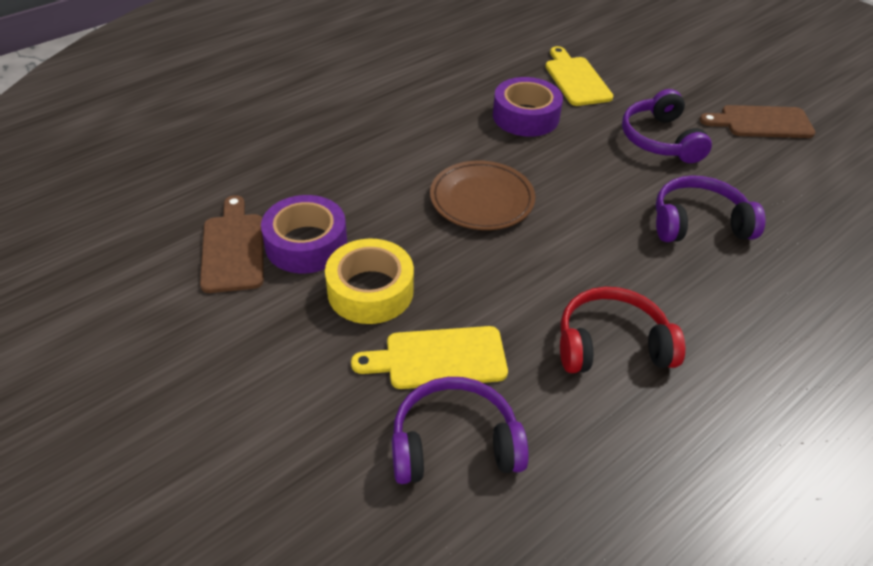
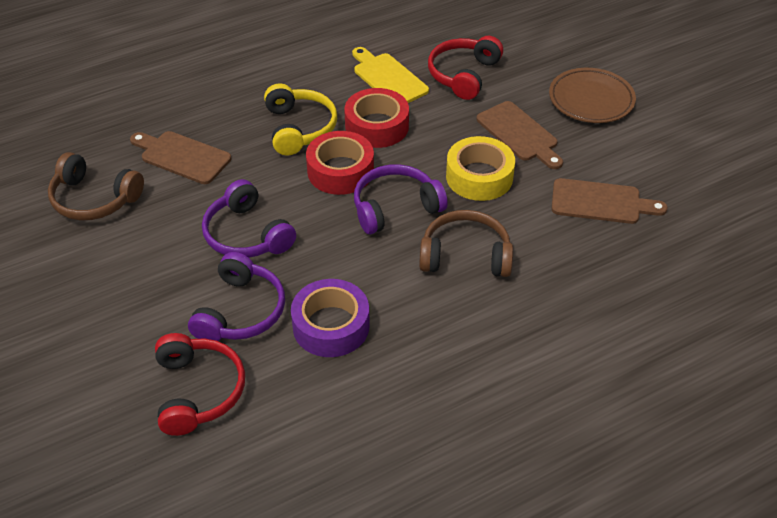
brown cutting board: [200,195,264,293] [700,105,816,138] = 2 -> [130,131,231,184] [476,101,563,169] [551,178,668,224] = 3
brown headphones: none = 0 -> [48,152,144,221] [419,210,513,277] = 2
purple tape: [261,195,347,274] [493,77,563,137] = 2 -> [291,279,370,357] = 1
red headphones: [560,287,685,373] = 1 -> [155,333,245,436] [428,36,503,100] = 2
red tape: none = 0 -> [306,131,374,195] [344,88,409,148] = 2
yellow cutting board: [351,326,508,389] [545,46,614,106] = 2 -> [352,47,429,103] = 1
yellow headphones: none = 0 -> [264,83,337,155] = 1

